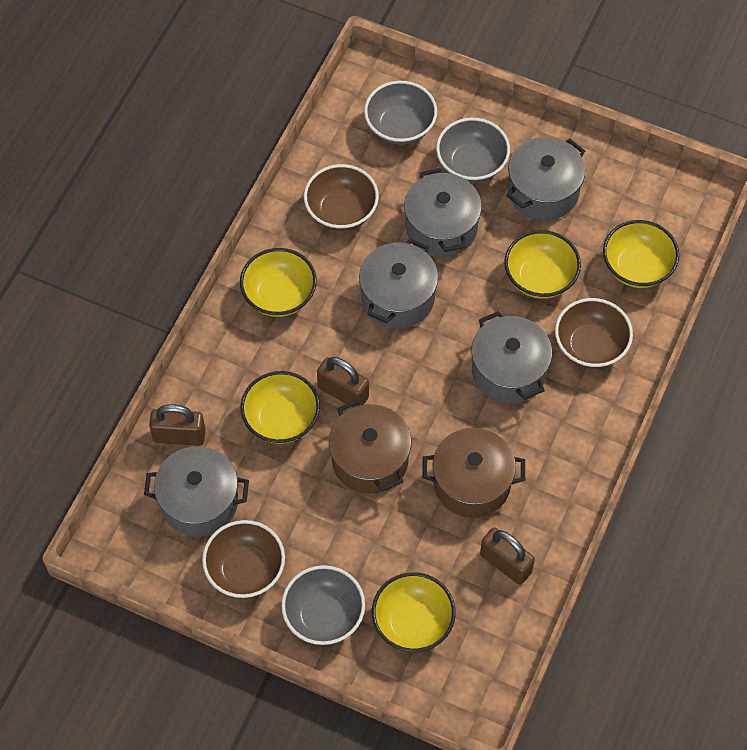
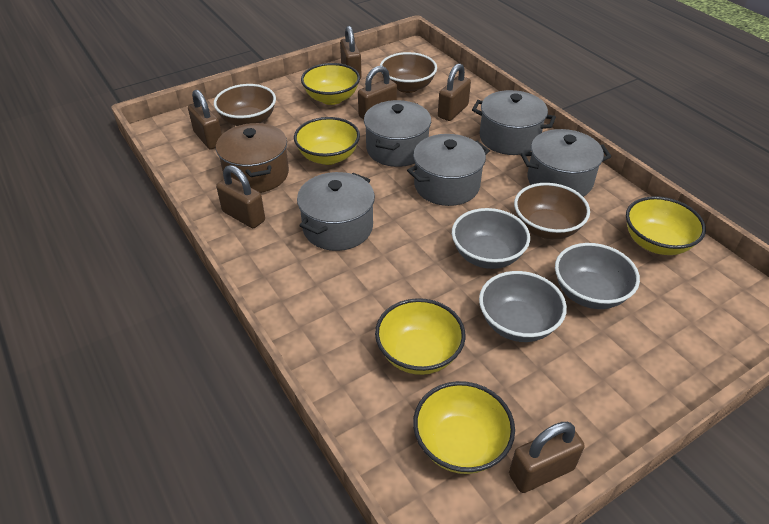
brown padlock: [149,404,206,446] [317,357,369,407] [480,527,535,585] = 3 -> [188,90,222,150] [216,165,265,228] [340,26,362,79] [358,66,397,120] [438,63,471,121] [509,422,585,493] = 6
brown pot: [329,399,412,494] [422,428,525,518] = 2 -> [216,123,289,193] = 1

